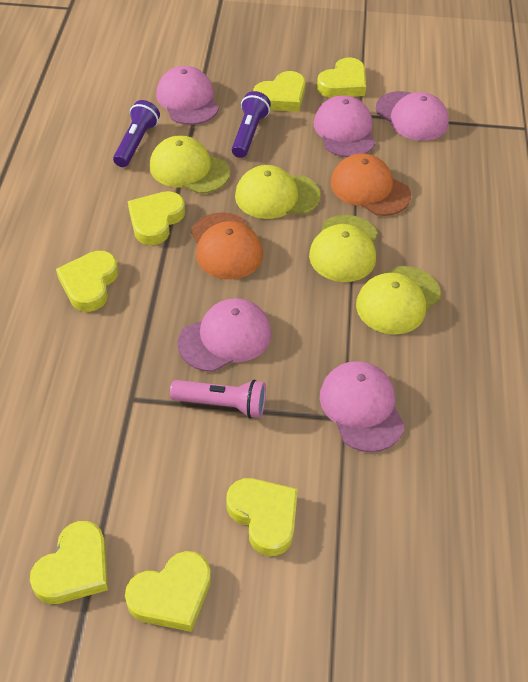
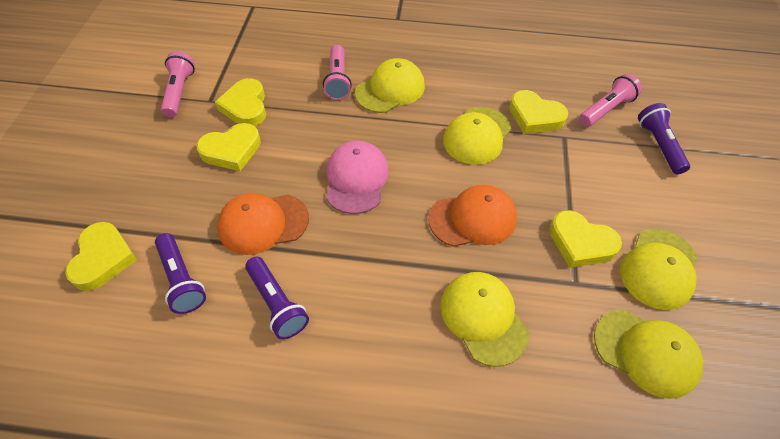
pink cap: [156,66,219,125] [177,298,271,372] [314,95,375,157] [320,361,405,452] [376,91,449,141] = 5 -> [326,141,389,214] = 1
pink flashlight: [170,379,266,418] = 1 -> [161,51,195,117] [323,45,352,100] [579,74,642,127] = 3
purple flashlight: [113,100,160,167] [232,91,271,158] = 2 -> [155,233,206,314] [245,257,309,339] [638,103,690,174] = 3
yellow cap: [149,135,230,194] [235,165,321,219] [309,215,378,282] [356,266,441,335] = 4 -> [355,58,425,113] [440,272,529,367] [443,107,512,165] [594,309,704,399] [620,229,698,310] = 5
yellow heart: [30,521,108,604] [56,251,118,312] [125,551,211,632] [128,191,185,245] [226,478,298,556] [253,71,306,112] [317,57,366,98] = 7 -> [65,222,137,291] [196,123,261,171] [215,78,266,126] [509,90,568,134] [550,210,622,268] = 5

